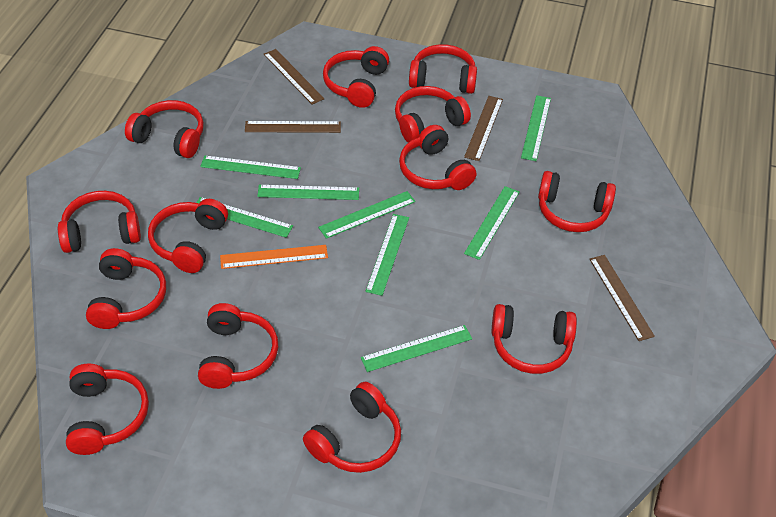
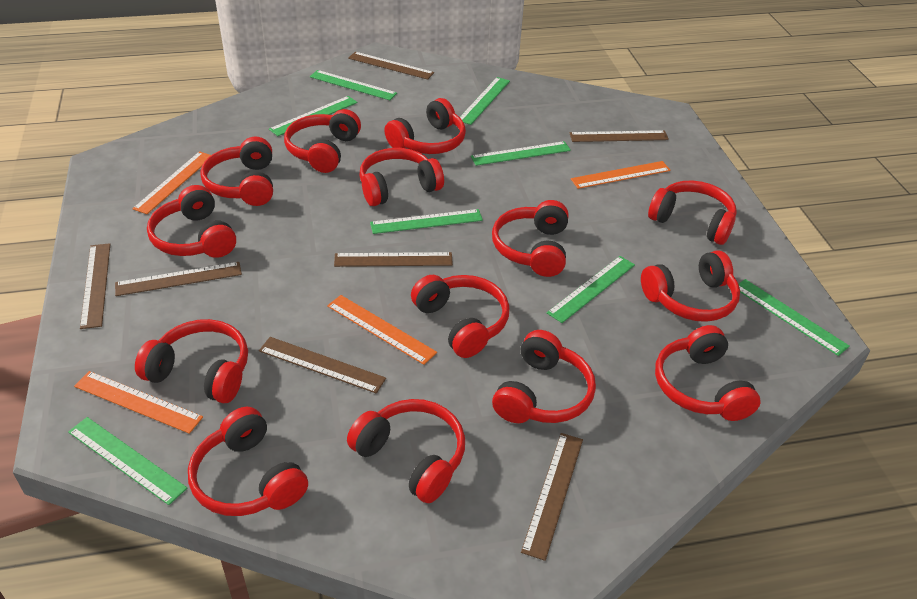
brown ruler: [245,121,341,133] [264,49,324,104] [464,96,503,161] [589,255,655,341] = 4 -> [80,243,110,329] [115,262,242,296] [259,337,386,393] [334,252,453,267] [348,52,434,80] [521,433,583,561] [570,130,669,142] = 7
orange ruler: [220,245,328,269] = 1 -> [74,371,203,434] [132,151,211,214] [327,295,437,365] [571,161,671,189] = 4
red headphones: [58,191,141,253] [66,364,149,455] [86,248,166,329] [125,100,204,158] [148,199,228,273] [198,303,278,389] [303,382,401,473] [323,46,389,108] [395,86,471,143] [399,125,476,190] [409,44,477,94] [492,304,577,374] [538,171,616,232] = 13 -> [135,319,248,403] [147,185,236,258] [188,407,308,516] [200,137,273,206] [284,109,361,173] [347,399,465,503] [359,148,444,206] [384,98,466,154] [411,275,509,358] [492,200,568,277] [492,330,596,423] [641,250,740,322] [648,180,737,245] [655,325,760,421] = 14

